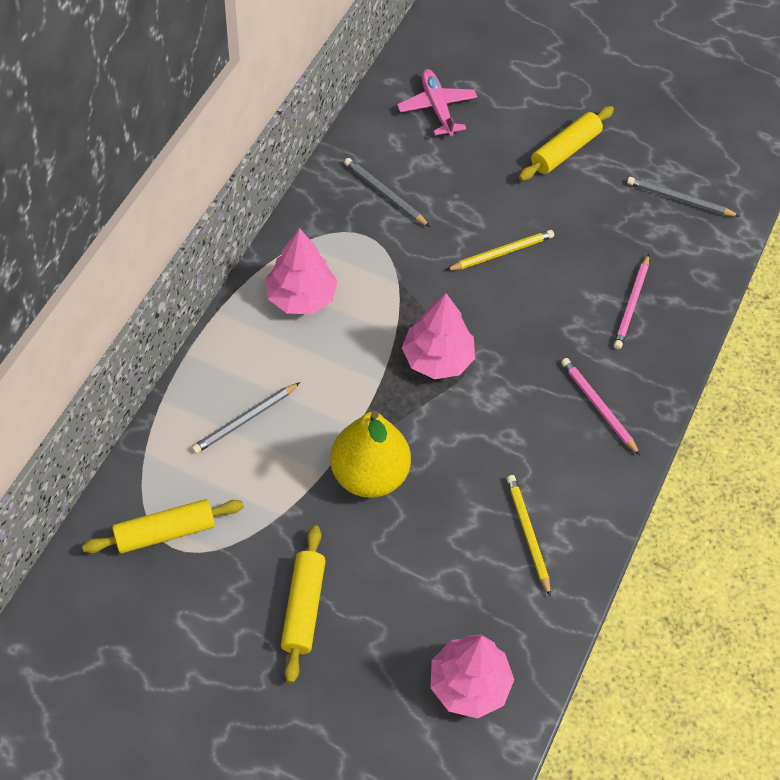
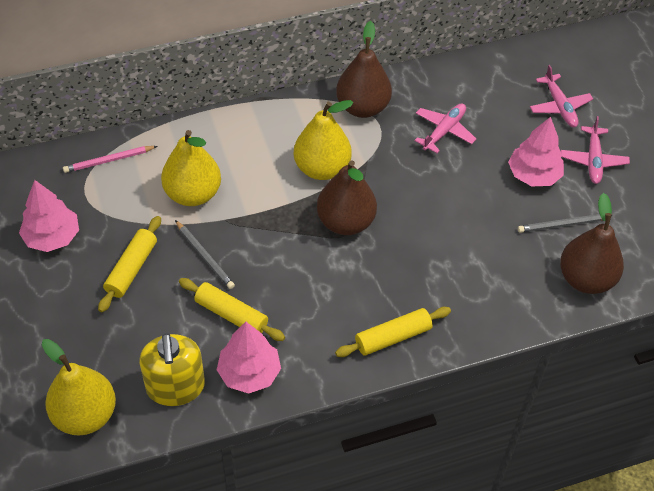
brown pear: none = 0 -> [317,160,377,235] [336,21,392,118] [560,193,624,294] = 3
grey pencil: [192,382,300,454] [344,158,430,227] [627,177,739,216] = 3 -> [175,220,235,289] [518,214,613,233] = 2
pink pencil: [561,358,640,455] [614,254,649,349] = 2 -> [63,146,157,173] = 1
pink plane: [397,69,477,136] = 1 -> [415,103,476,153] [530,65,593,127] [561,116,630,184] = 3
yellow pear: [330,411,411,498] = 1 -> [42,339,116,435] [161,130,221,206] [294,100,353,180] = 3
yellow pencil: [446,230,554,271] [507,475,551,597] = 2 -> none = 0
yellow soap dispenser: none = 0 -> [139,333,205,406] = 1

